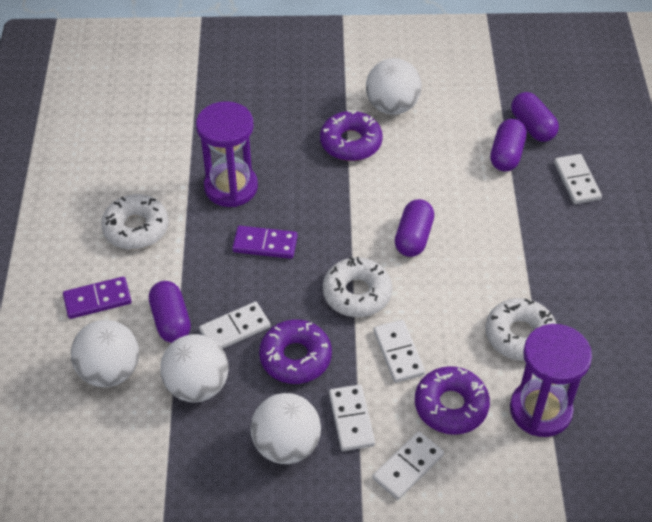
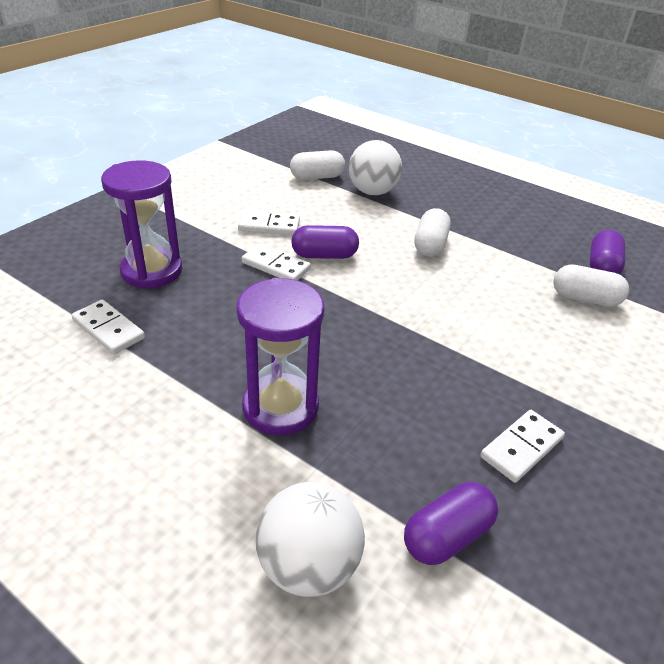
purple capsule: [149,281,191,343] [395,199,434,257] [490,119,527,171] [511,92,559,142] = 4 -> [291,225,359,259] [404,482,498,565] [590,230,625,274] = 3
purple domino: [63,277,132,319] [232,226,298,259] = 2 -> none = 0
purple donut: [259,319,332,384] [320,110,383,161] [415,366,490,435] = 3 -> none = 0
white ball: [71,320,139,387] [160,334,229,402] [250,393,321,464] [366,58,422,115] = 4 -> [255,482,365,597] [349,140,402,195] = 2
white capsule: none = 0 -> [290,150,345,180] [414,208,451,256] [553,264,629,307] = 3
white domino: [199,302,270,349] [329,385,375,451] [372,431,444,500] [373,320,425,383] [554,154,602,204] = 5 -> [71,300,145,354] [238,211,300,235] [242,243,311,280] [480,410,565,483] = 4
white donut: [101,194,169,250] [323,257,392,317] [486,298,556,361] = 3 -> none = 0

